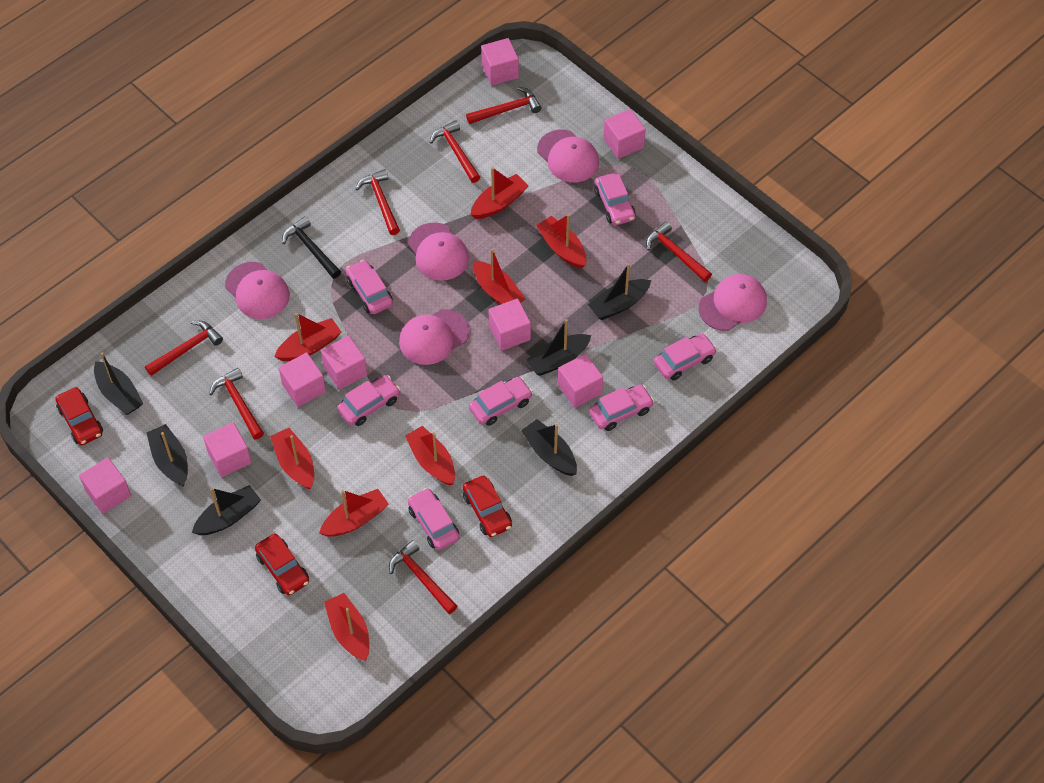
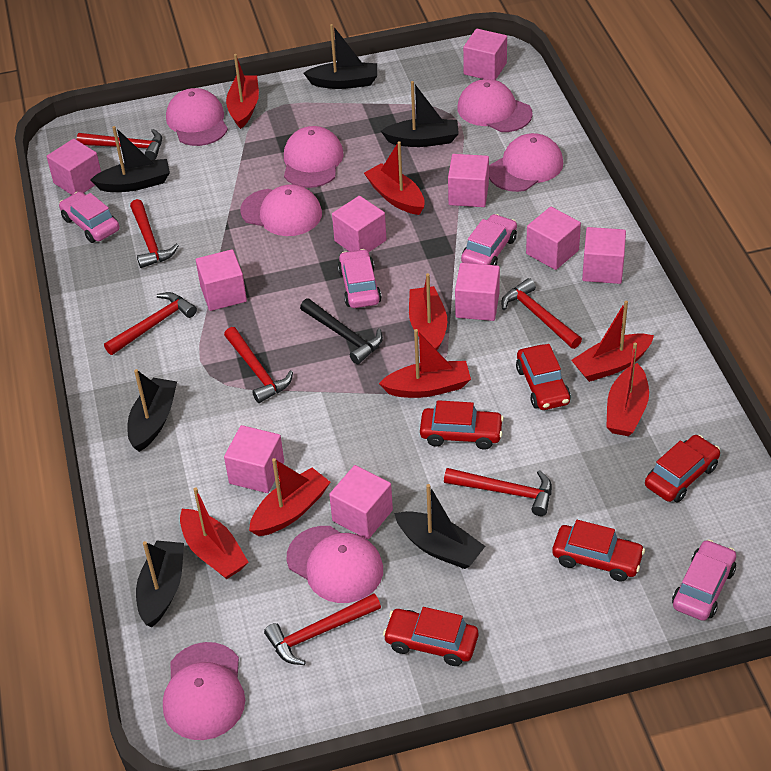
pink cap: [225,262,290,319] [399,309,469,365] [408,223,469,281] [537,130,599,183] [699,274,767,331] = 5 -> [163,642,245,740] [166,88,228,146] [240,184,322,236] [284,126,344,188] [287,526,383,603] [457,79,533,132] [489,133,563,192] = 7
pink car: [337,375,400,426] [346,260,393,314] [408,488,460,550] [469,377,533,426] [589,385,654,431] [594,173,636,225] [654,333,717,381] = 7 -> [59,192,120,243] [338,249,382,308] [461,214,517,266] [672,540,736,621] = 4
pink cube: [79,457,131,514] [203,422,252,477] [279,353,326,407] [321,336,367,390] [481,38,519,86] [489,299,531,351] [558,354,603,408] [603,109,646,159] = 8 -> [47,139,101,195] [196,249,247,311] [224,425,284,493] [329,465,393,539] [332,196,387,252] [448,154,489,207] [455,263,500,321] [463,29,507,80] [526,207,581,270] [582,227,626,284] = 10
red car: [56,387,103,445] [255,534,309,595] [463,476,512,537] = 3 -> [383,607,478,666] [420,400,504,450] [516,344,571,410] [552,520,645,582] [645,435,720,503] = 5

